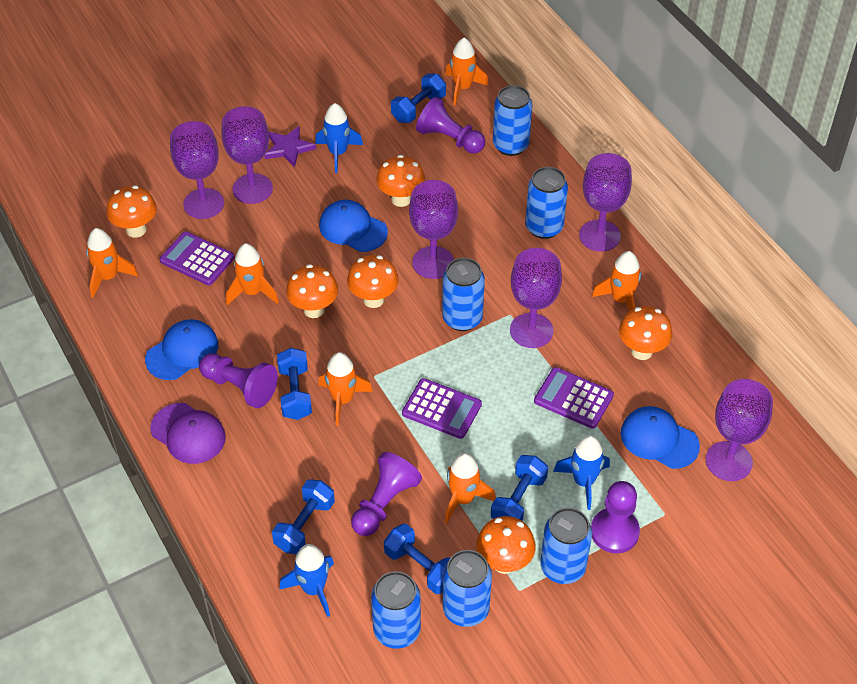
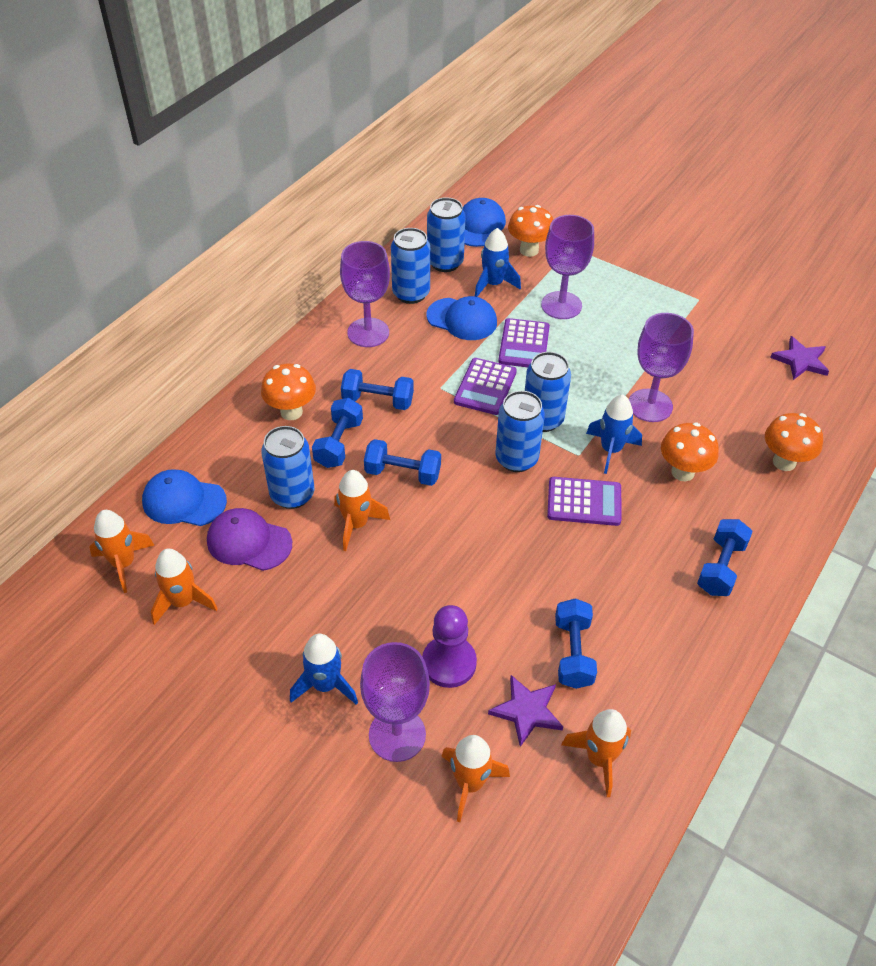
blue can: [371,571,421,649] [442,258,485,331] [443,550,492,627] [493,85,532,156] [525,167,568,239] [540,508,592,584] = 6 -> [261,426,314,509] [391,228,430,304] [427,197,465,272] [495,391,545,472] [525,352,571,432] = 5
orange mushroom: [107,185,157,238] [286,264,338,318] [347,255,399,308] [376,155,425,207] [476,516,536,574] [619,306,672,360] = 6 -> [261,363,316,420] [508,205,553,257] [661,423,719,481] [765,413,823,471] = 4
orange rocket: [86,228,138,298] [226,243,279,305] [318,352,373,426] [445,38,489,105] [445,453,496,524] [592,251,641,311] = 6 -> [89,510,154,593] [151,549,218,625] [334,470,390,551] [441,735,510,822] [561,709,631,797] = 5
purple goblet: [170,121,224,219] [222,106,273,204] [409,180,458,279] [510,248,562,348] [579,153,632,252] [706,379,773,481] = 6 -> [340,241,390,347] [360,642,430,762] [541,215,594,319] [629,313,694,422] = 4
purple pawn: [199,353,278,408] [351,452,422,536] [416,97,485,154] [591,481,640,553] = 4 -> [422,605,477,688] = 1
purple star: [264,126,316,167] = 1 -> [488,675,563,747] [770,336,829,380] = 2

